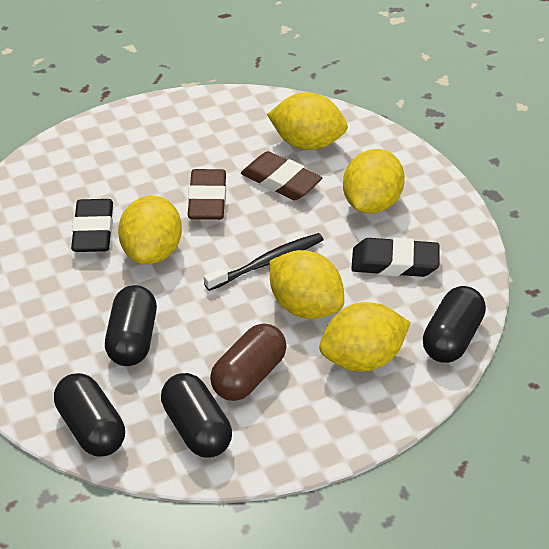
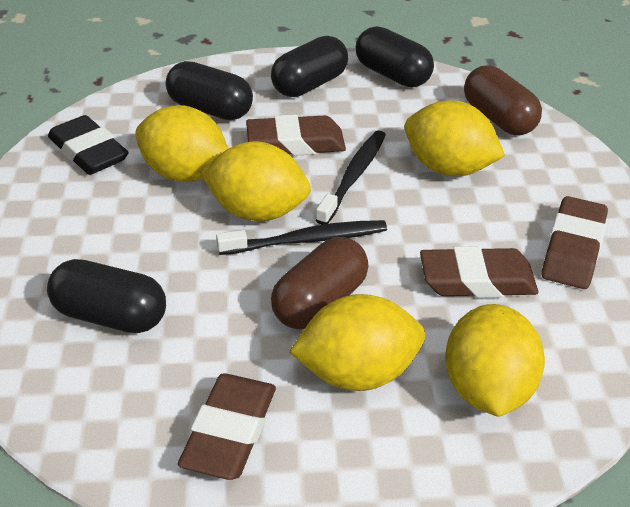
black eraser: [71,199,113,252] [351,237,439,277] = 2 -> [48,115,128,175] = 1
black toothbrush: [204,233,324,291] = 1 -> [216,220,387,255] [316,130,386,225] = 2
brown capsule: [210,323,287,401] = 1 -> [271,237,368,330] [464,65,542,136] = 2
brown eraser: [188,169,226,220] [241,151,322,200] = 2 -> [178,374,276,480] [246,115,346,156] [420,246,539,298] [542,196,608,289] = 4

